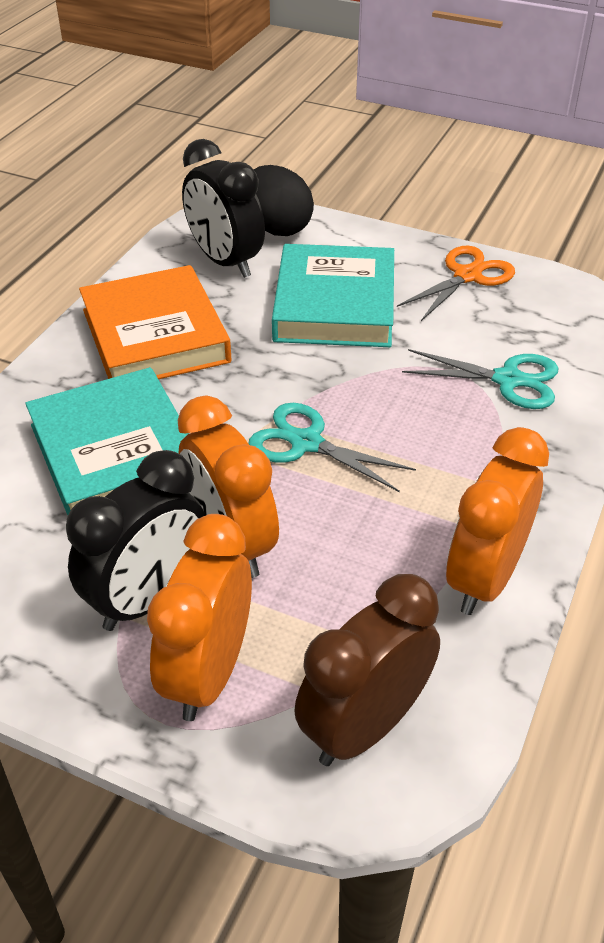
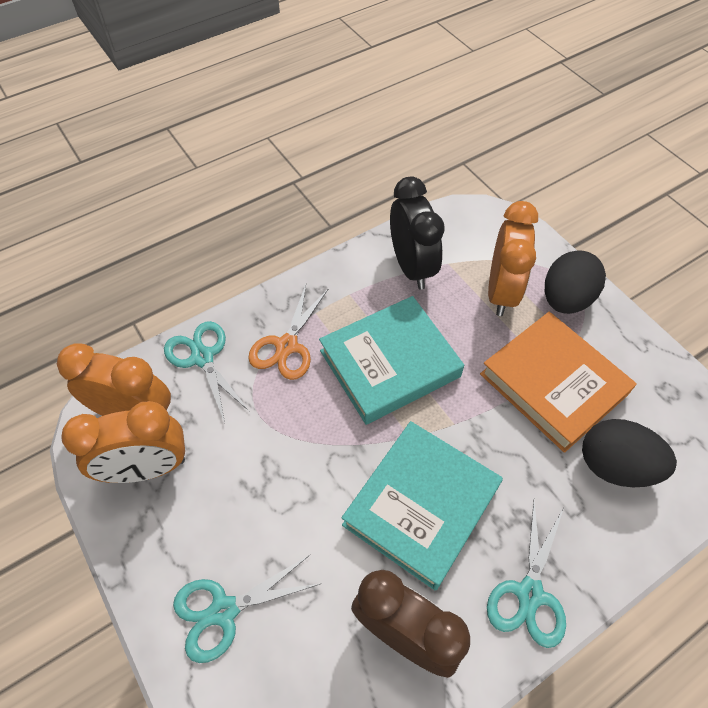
black clock: [66,450,205,631] [182,139,265,278] = 2 -> [390,176,445,290] = 1
black egg: [254,165,314,236] = 1 -> [545,250,606,314] [582,419,677,487] = 2
turquoise scissors: [248,403,416,492] [402,349,558,409] = 2 -> [164,321,250,423] [173,555,322,663] [487,501,566,648] = 3

